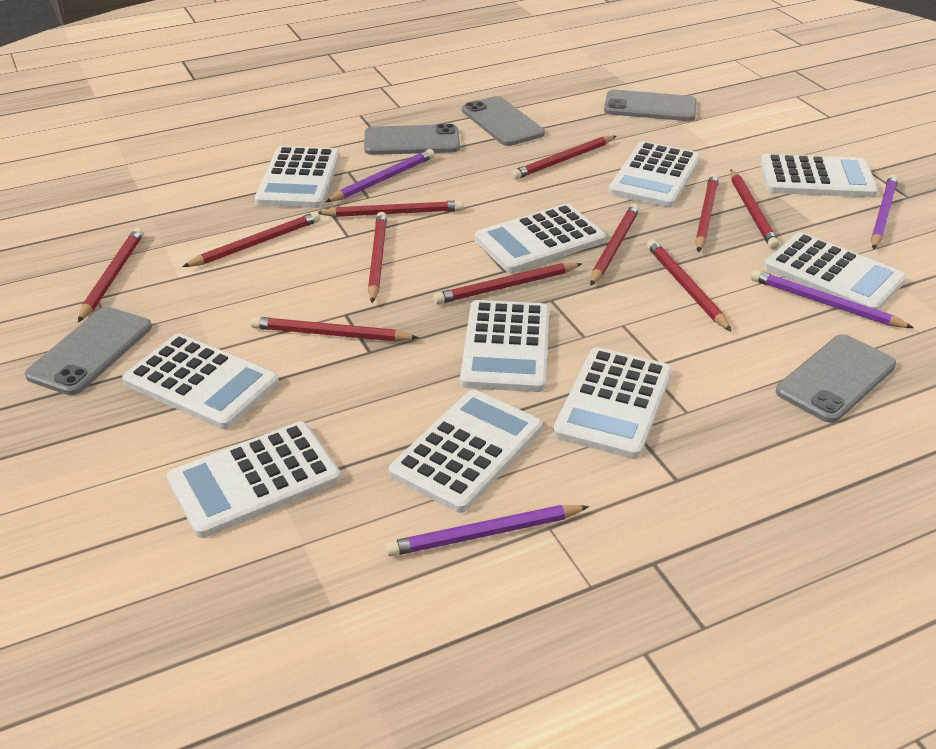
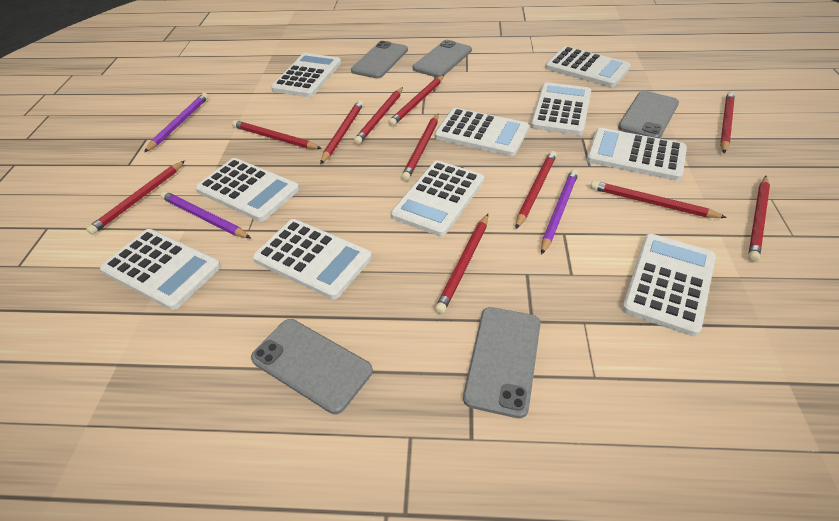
purple pencil: [325,149,435,202] [385,505,589,556] [751,270,914,328] [871,175,898,250] = 4 -> [144,93,209,153] [160,191,251,238] [541,169,578,255] = 3

